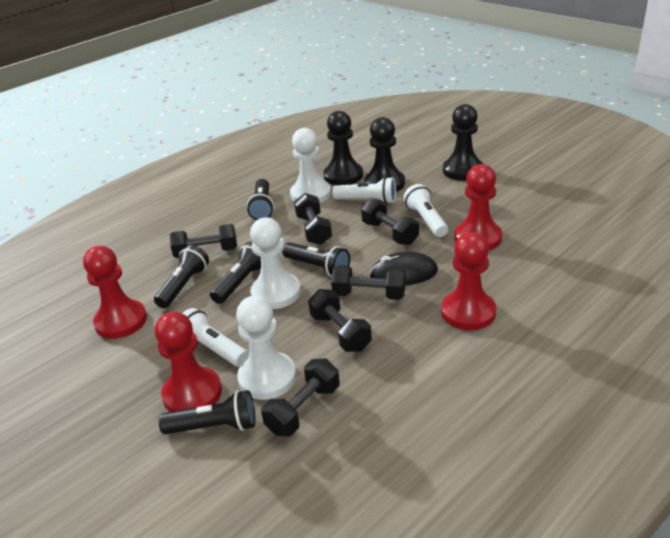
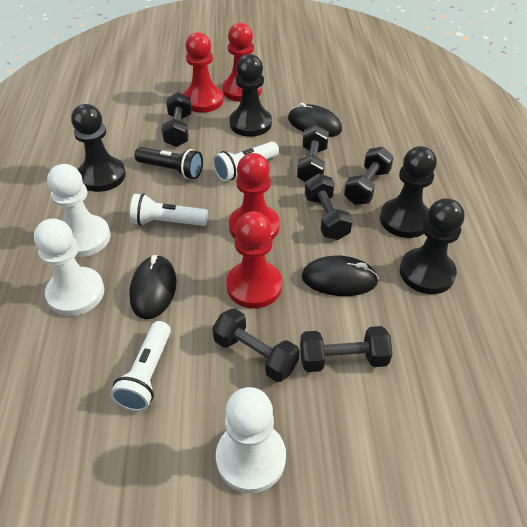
black flashlight: [154,245,209,308] [159,390,255,434] [210,242,261,304] [247,179,274,220] [282,242,350,277] = 5 -> [135,147,203,179] = 1
black mouse: [370,252,438,285] = 1 -> [129,255,177,320] [288,103,342,137] [302,256,379,296] = 3
black pawn: [323,111,363,185] [364,117,405,192] [443,104,483,181] = 3 -> [71,104,126,192] [229,54,272,137] [380,146,437,238] [400,198,465,294] = 4

